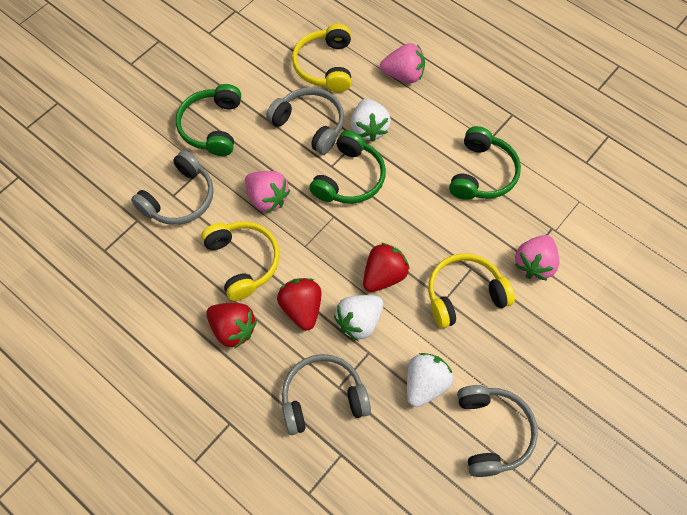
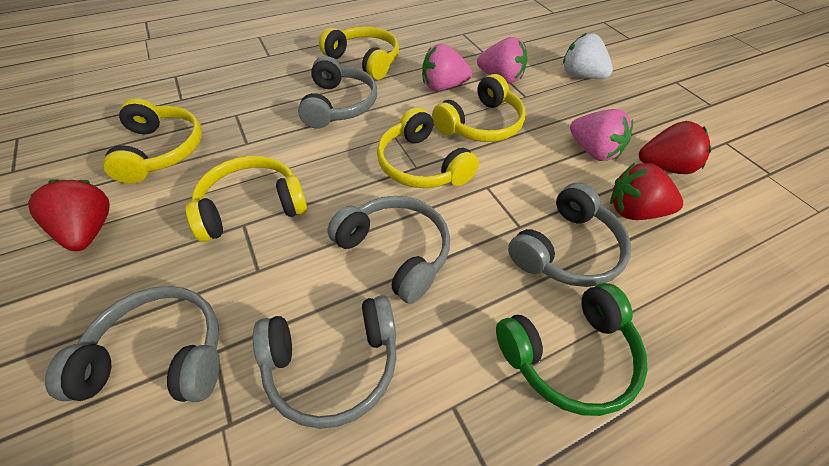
green headphones: [176,84,241,156] [309,130,386,204] [449,126,521,200] = 3 -> [496,283,648,416] = 1
grey headphones: [131,150,214,225] [266,87,344,155] [282,354,371,435] [457,385,538,477] = 4 -> [45,286,219,402] [253,295,397,429] [298,56,377,129] [327,196,450,304] [508,183,631,287] = 5
white strawberry: [334,295,383,341] [351,99,391,142] [407,353,453,407] = 3 -> [563,33,613,79] = 1
yellow headphones: [201,221,279,301] [292,24,351,92] [428,253,515,328] = 3 -> [103,98,202,184] [186,156,307,242] [319,26,399,80] [377,107,479,188] [432,74,526,142] = 5

